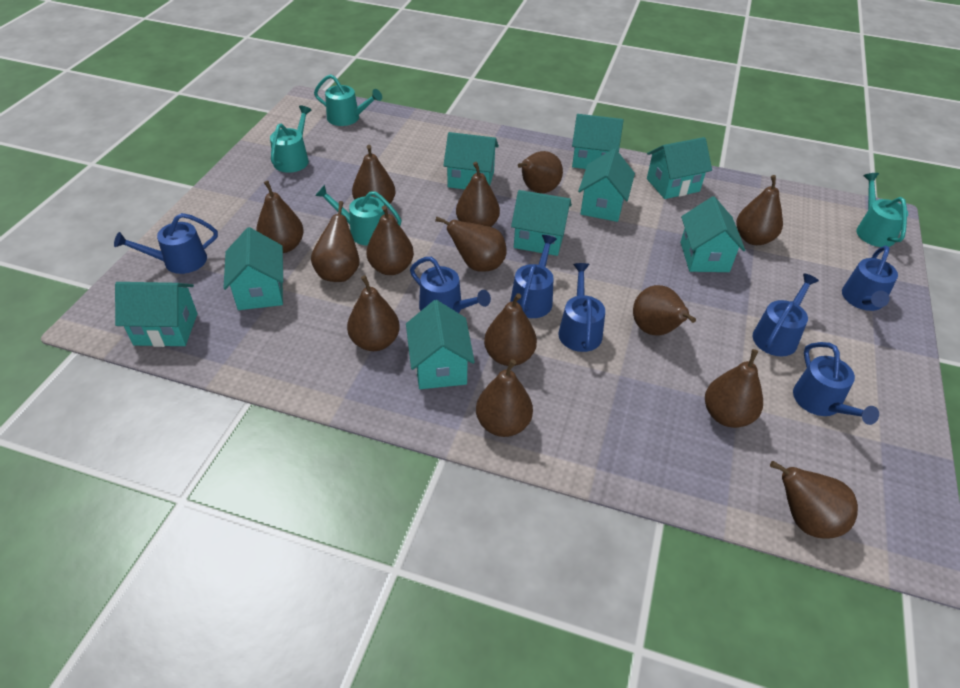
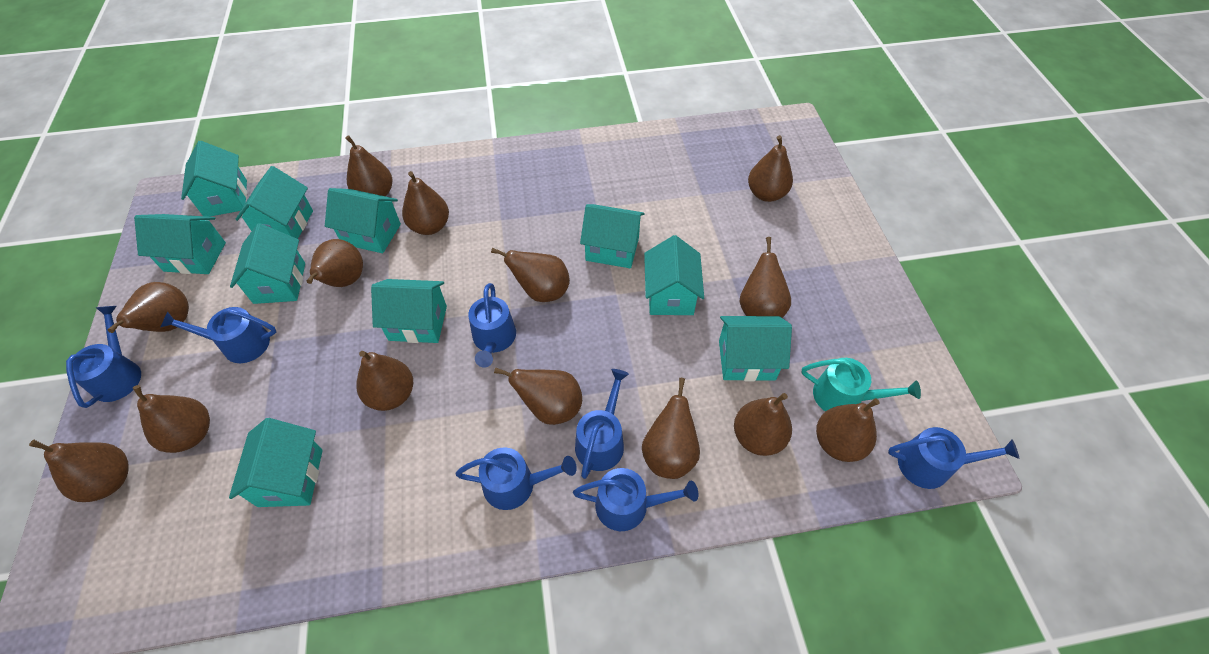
turquoise house: [115,282,197,347] [223,227,283,310] [406,300,475,389] [443,132,499,189] [511,190,572,256] [572,114,624,169] [578,149,635,222] [647,137,712,199] [681,196,745,272] = 9 -> [134,214,226,274] [181,141,247,217] [229,418,323,507] [230,223,305,304] [235,166,313,239] [325,188,401,253] [371,279,447,343] [580,204,645,268] [644,235,704,315] [719,316,792,381] = 10
turquoise watering can: [270,105,312,173] [314,74,382,126] [315,185,402,246] [856,173,908,247] = 4 -> [802,358,921,411] = 1

